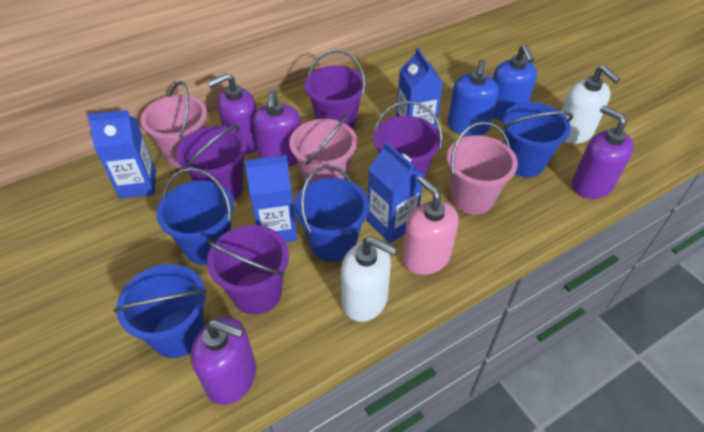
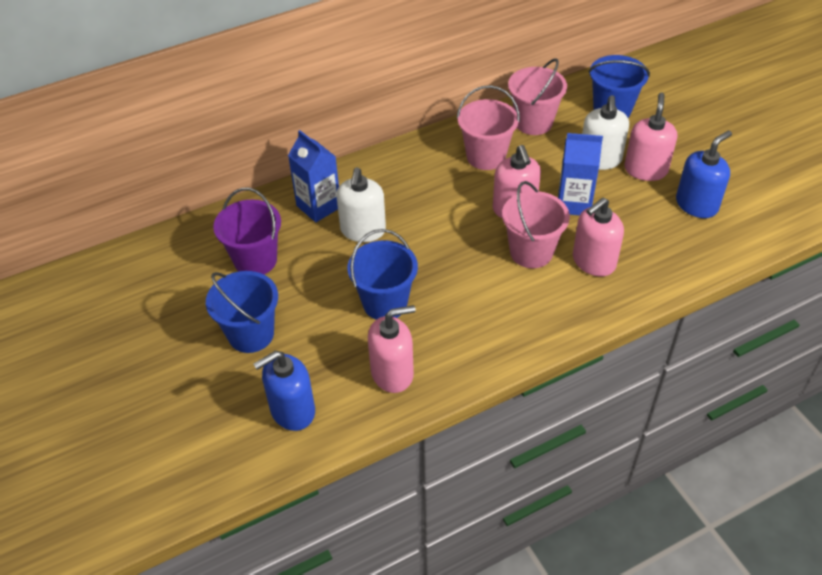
blue bucket: [113,264,207,358] [156,168,234,265] [294,165,369,262] [503,102,573,177] = 4 -> [206,271,278,353] [348,229,418,320] [588,55,650,118] = 3
blue carton: [87,110,156,199] [245,155,297,242] [367,141,424,243] [396,48,443,127] = 4 -> [288,130,339,222] [558,133,603,216] = 2
pink soap dispenser: [402,176,459,275] = 1 -> [368,305,416,393] [493,145,541,218] [573,198,624,277] [624,92,677,181] = 4
purple bucket: [177,125,247,200] [207,225,289,315] [305,50,366,129] [374,101,443,178] = 4 -> [213,188,281,274] = 1
purple soap dispenser: [191,317,256,405] [207,73,258,154] [253,90,301,167] [572,106,634,199] = 4 -> none = 0

